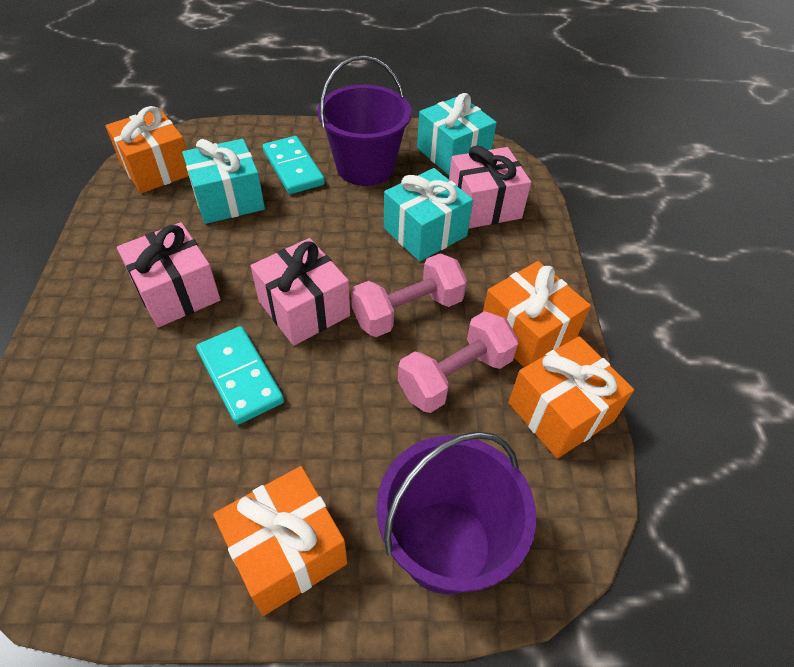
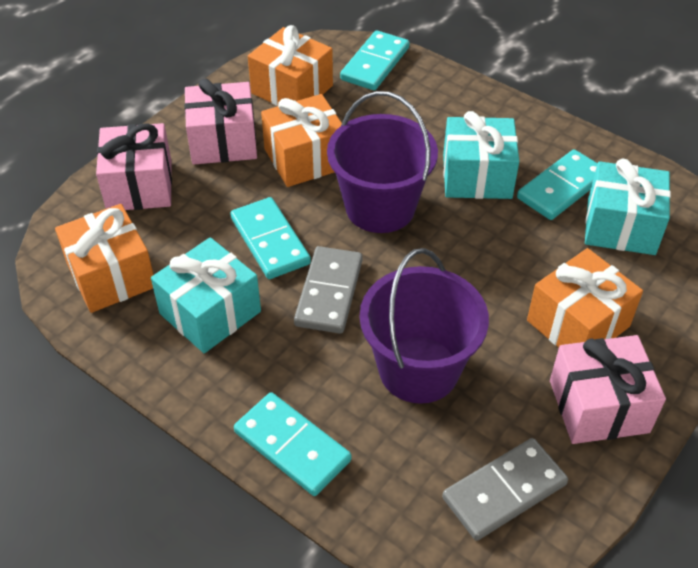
grey domino: none = 0 -> [294,246,363,334] [442,438,568,541] = 2
pink dumbbell: [351,253,467,337] [398,311,519,413] = 2 -> none = 0
turquoise domino: [196,326,284,425] [263,136,325,194] = 2 -> [230,197,311,279] [234,392,352,496] [340,30,410,90] [517,149,598,220] = 4

